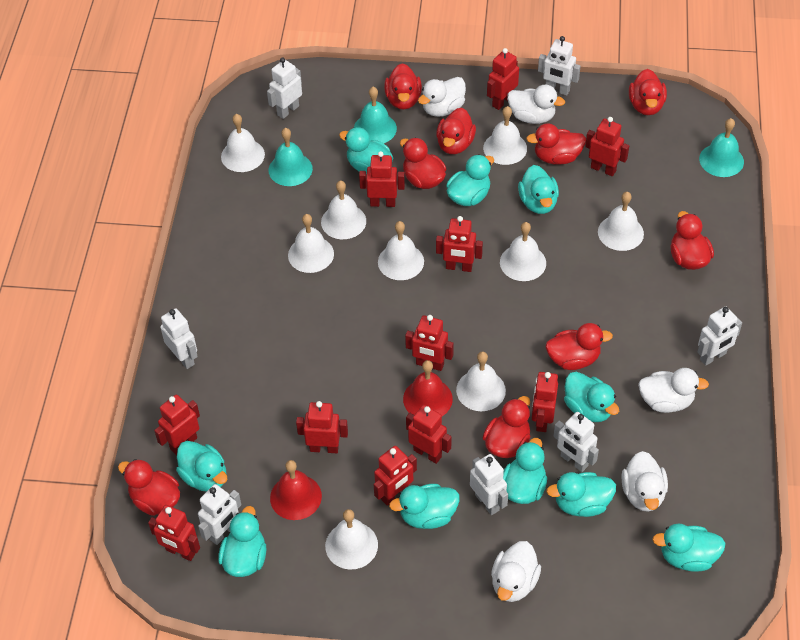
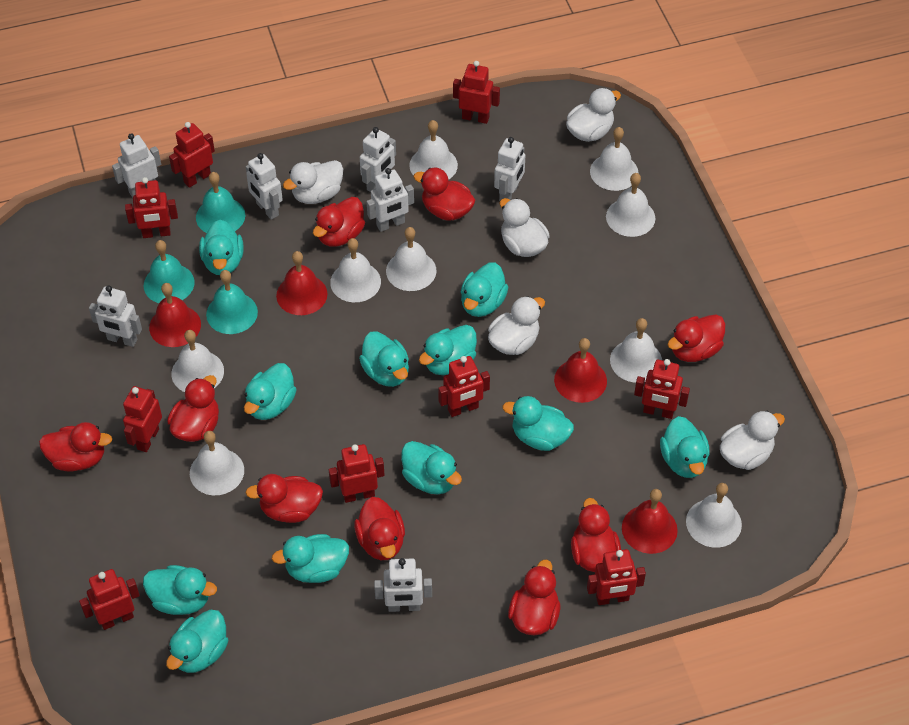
red bell: [270,460,322,520] [403,360,453,416] = 2 -> [149,283,201,347] [276,251,328,315] [554,338,607,403] [622,489,678,554] = 4
red robot: [148,505,200,561] [154,394,200,455] [296,401,348,453] [359,151,405,207] [374,446,417,506] [405,315,454,371] [406,405,452,464] [436,216,483,272] [487,48,519,110] [532,372,558,432] [585,117,629,176] = 11 -> [79,569,140,630] [123,386,162,452] [125,177,178,238] [169,122,215,188] [329,444,384,503] [438,356,490,417] [453,61,500,124] [587,549,646,605] [634,359,690,419] = 9
turquoise duck: [176,441,227,492] [218,506,266,577] [339,127,393,175] [389,484,459,529] [446,154,494,206] [503,438,547,504] [518,165,559,214] [546,472,616,517] [564,372,619,422] [652,523,726,572] = 10 -> [143,565,217,615] [166,610,228,673] [199,220,244,275] [244,363,297,420] [272,534,349,583] [359,331,409,387] [401,441,462,494] [419,325,477,375] [461,262,508,317] [503,396,574,451] [660,416,710,478] = 11

